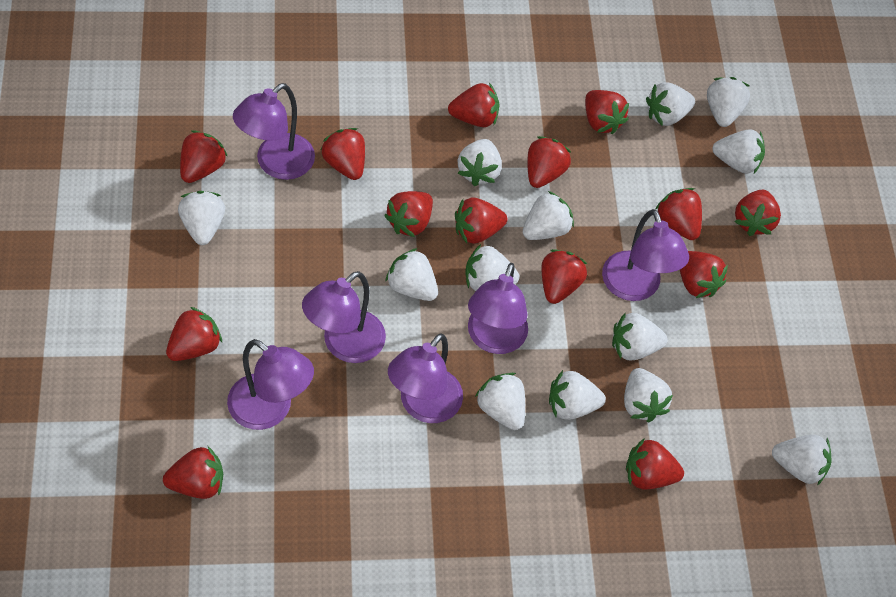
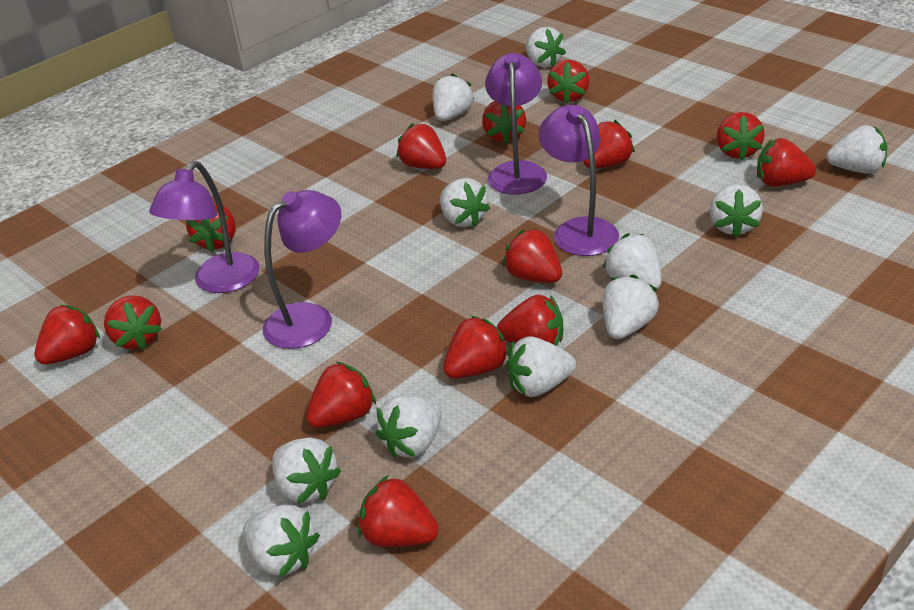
purple lamp: [227,339,314,430] [233,83,315,180] [302,271,386,363] [388,333,463,423] [468,263,528,354] [602,209,689,301] = 6 -> [149,161,260,293] [263,190,342,349] [485,53,547,195] [538,105,619,256] = 4
white strawberry: [178,191,225,245] [385,248,438,301] [458,139,502,186] [465,244,519,291] [475,373,525,430] [523,191,574,240] [549,370,606,420] [612,312,668,360] [624,368,673,422] [646,82,695,126] [707,77,750,127] [713,129,765,174] [772,435,832,486] = 13 -> [243,505,320,578] [272,438,341,504] [375,396,442,458] [432,73,474,121] [440,178,490,227] [506,336,576,397] [526,27,566,68] [603,233,662,289] [603,275,659,339] [710,184,763,238] [826,125,887,174] = 11

